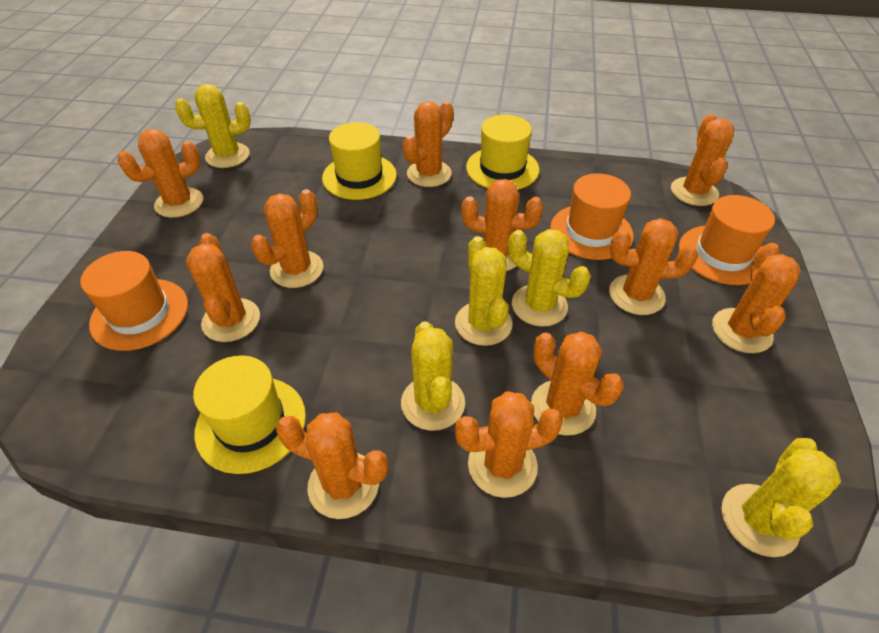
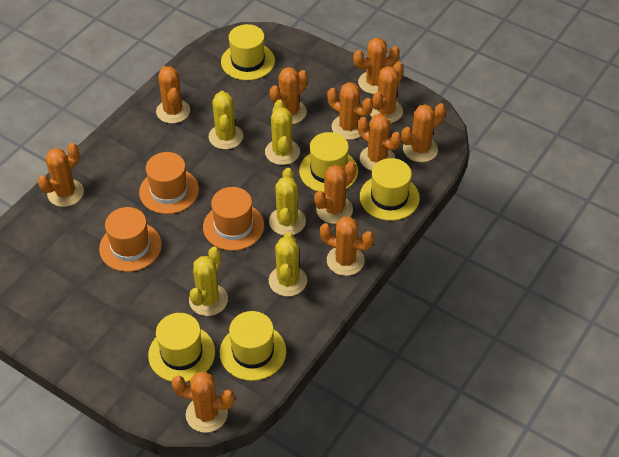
yellow hat: [193,355,306,474] [322,122,397,200] [466,115,539,190] = 3 -> [148,313,215,382] [220,311,286,381] [221,24,275,80] [299,132,358,192] [360,158,420,221] = 5

